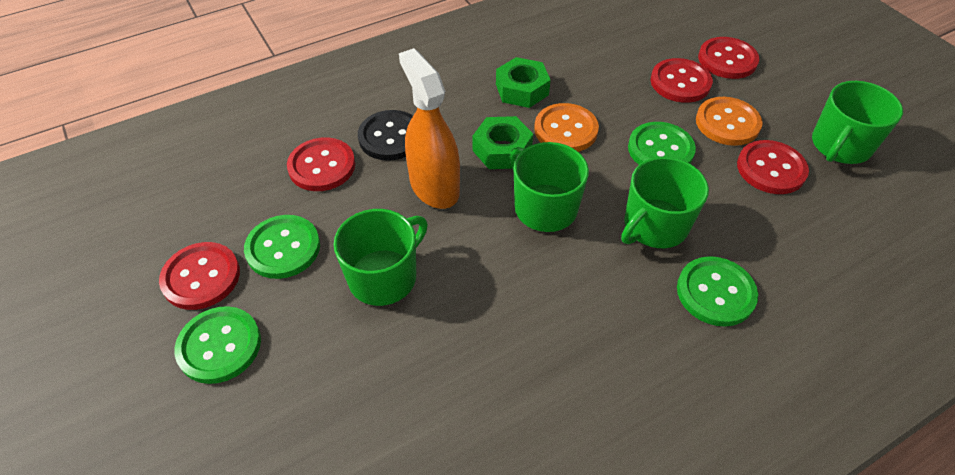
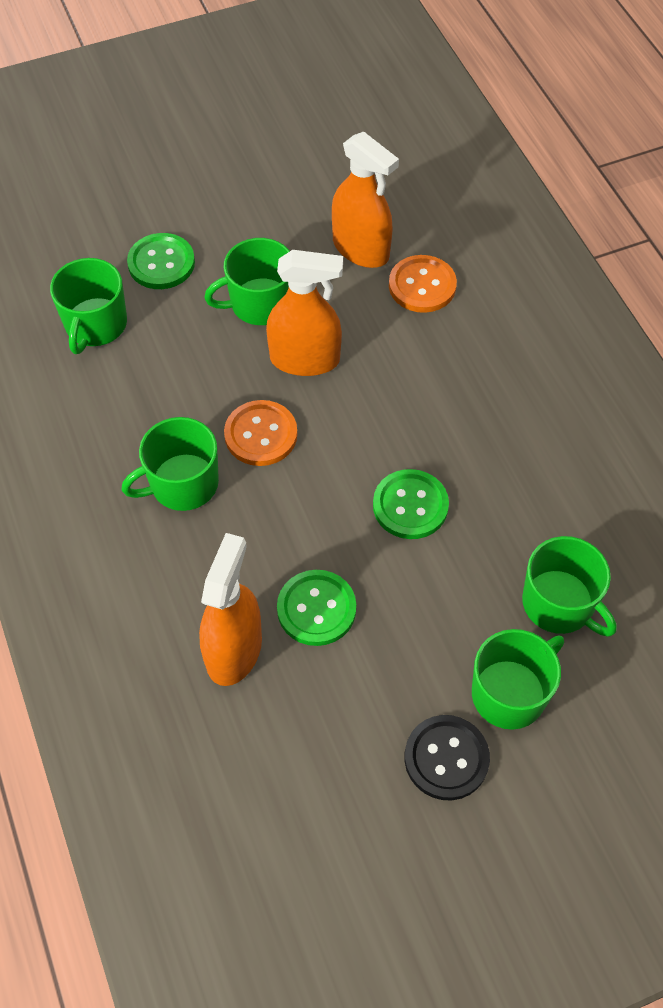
green button: [174,306,261,384] [244,215,320,279] [628,122,696,165] [677,256,758,327] = 4 -> [127,233,195,289] [277,570,356,646] [373,469,449,539] = 3
green mug: [334,209,428,306] [509,142,589,232] [621,157,709,248] [812,81,903,164] = 4 -> [50,258,127,354] [121,417,219,511] [204,238,290,325] [472,629,564,730] [522,536,617,637] = 5
green nut: [473,116,533,169] [496,57,551,108] = 2 -> none = 0
orange spray bottle: [399,48,460,209] = 1 -> [199,533,262,686] [266,250,343,376] [332,132,399,268] = 3
red button: [159,242,240,310] [287,137,355,191] [651,58,713,103] [698,37,759,79] [737,140,809,194] = 5 -> none = 0

